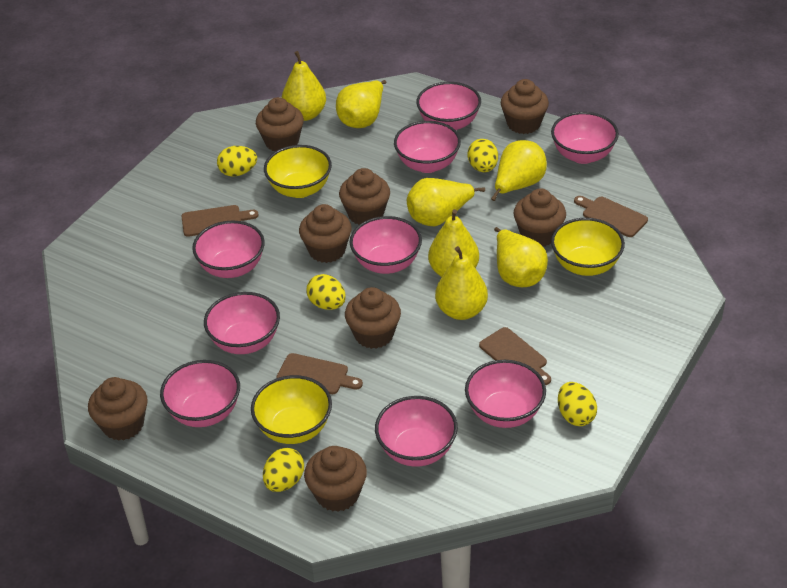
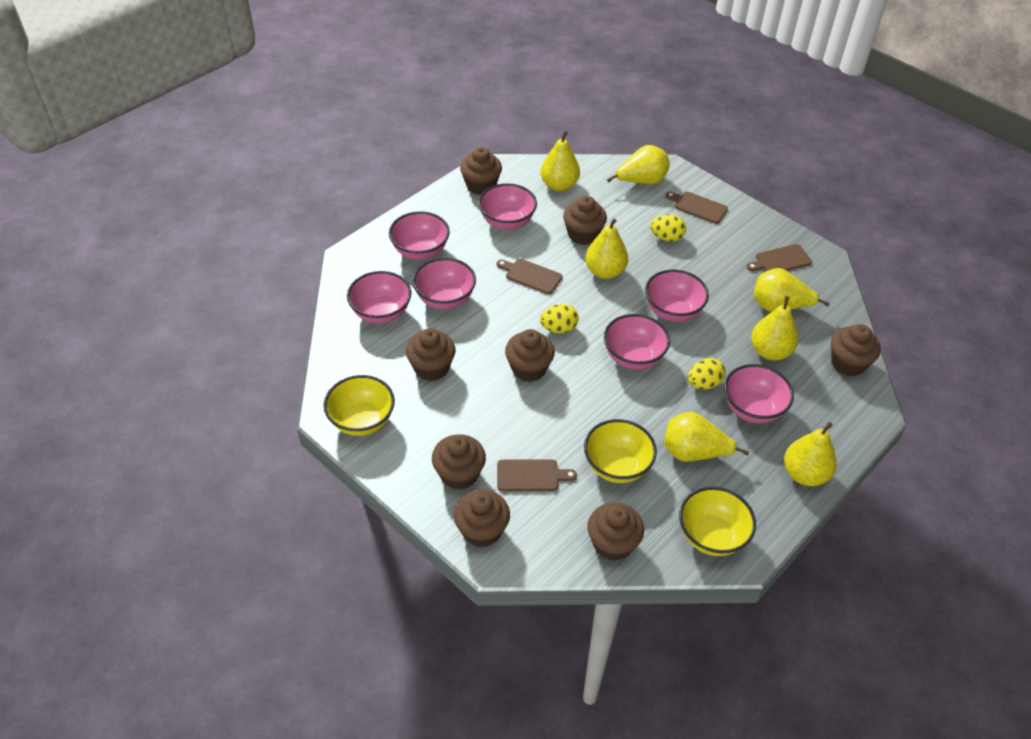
pink bowl: [160,360,240,427] [192,221,265,278] [204,292,280,354] [350,216,422,274] [375,396,458,467] [394,121,461,173] [416,82,481,130] [465,360,546,428] [551,112,619,164] = 9 -> [347,271,411,324] [389,211,450,260] [413,258,476,309] [478,183,537,230] [604,314,670,370] [645,270,709,322] [724,364,794,423] = 7
yellow egg: [217,146,257,176] [263,448,304,492] [306,274,346,310] [468,139,498,172] [558,382,597,426] = 5 -> [540,304,579,333] [650,214,686,242] [688,358,726,389] = 3

